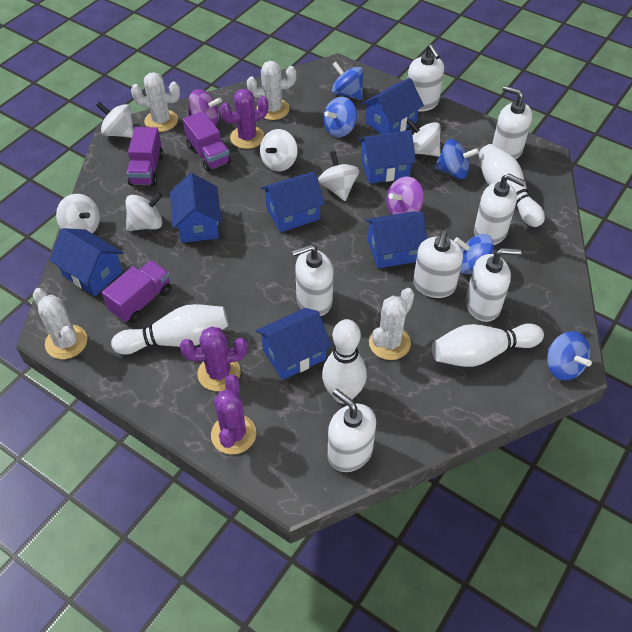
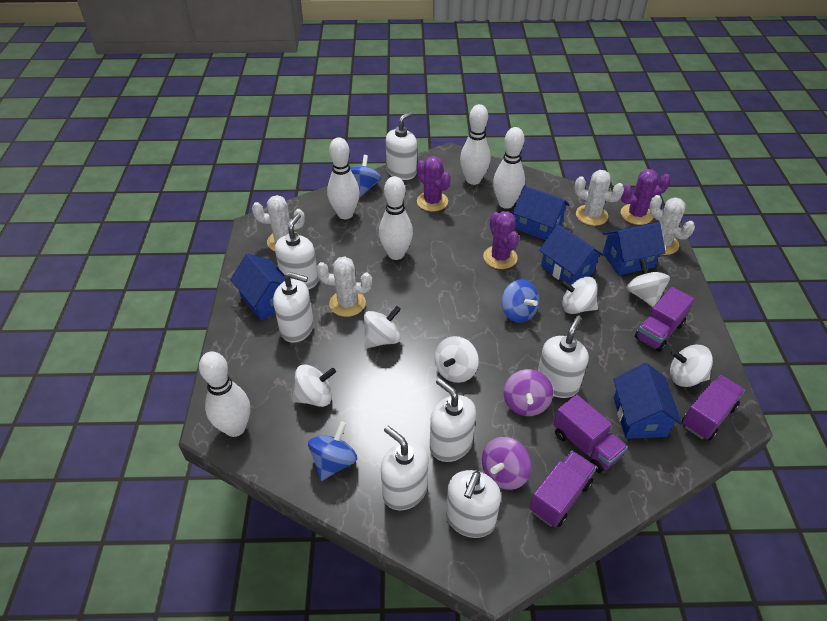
blue house: [49,228,123,296] [170,173,222,243] [256,308,332,380] [261,172,325,232] [358,130,416,184] [362,78,424,134] [365,211,427,269] = 7 -> [230,253,285,320] [513,186,570,240] [539,225,604,285] [603,222,666,275] [613,363,682,439] = 5
blue spinning top: [323,97,357,137] [332,61,363,100] [434,139,479,179] [454,234,493,274] [547,331,592,381] = 5 -> [308,421,357,481] [350,155,381,197] [502,279,539,323] = 3
purple truck: [102,260,171,323] [127,127,163,186] [183,111,231,172] = 3 -> [530,451,596,527] [553,394,628,473] [635,287,694,352] [682,375,745,440] = 4
white bowling pin: [111,304,228,355] [322,319,367,404] [432,323,544,367] [478,144,545,227] = 4 -> [199,351,250,437] [327,137,360,219] [379,176,413,260] [460,104,491,185] [493,127,525,209] = 5

